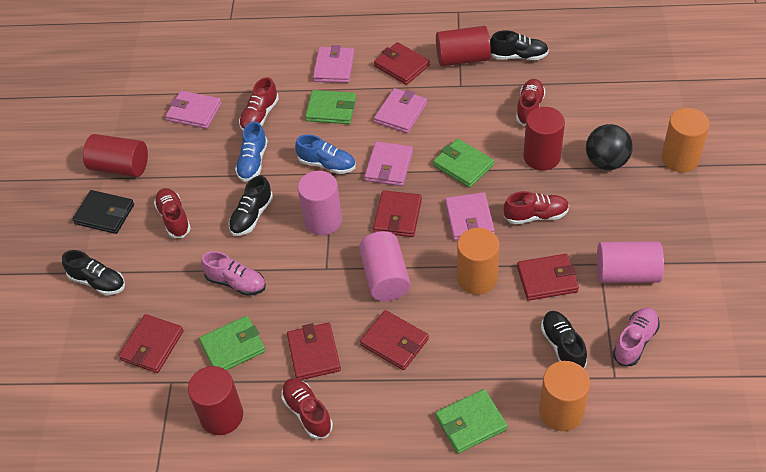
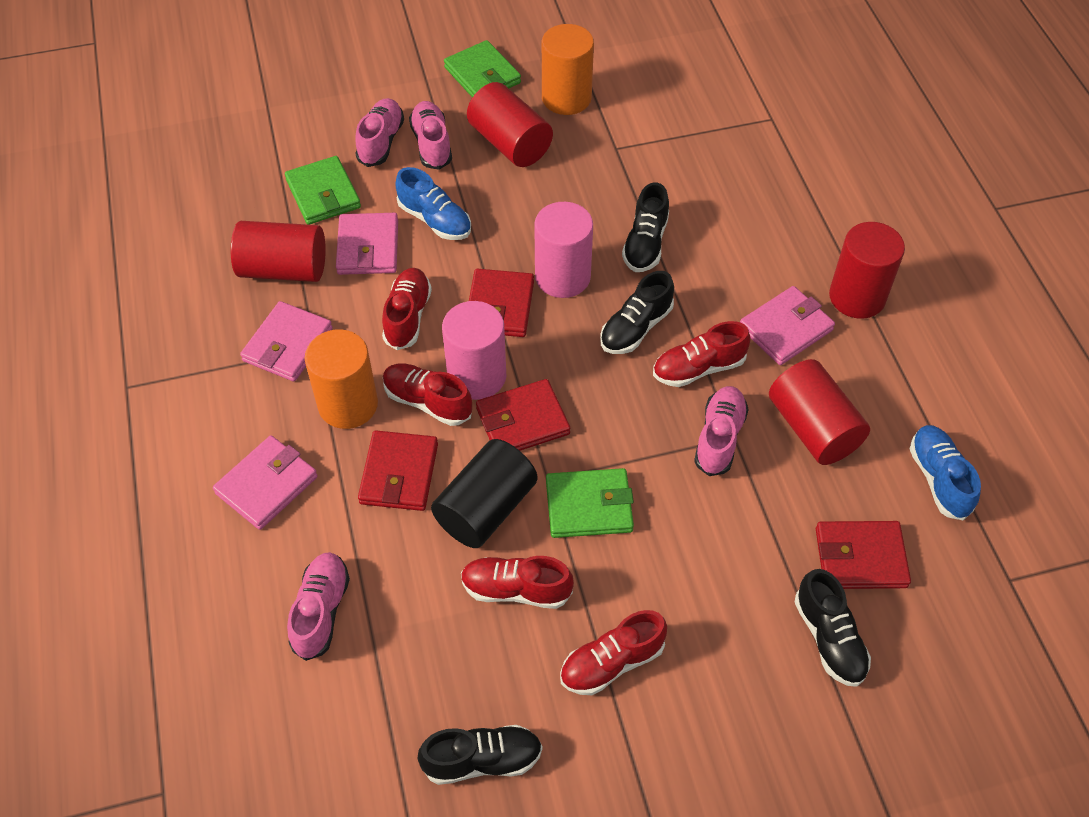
black ball: [586,124,633,170] = 1 -> none = 0
black cylinder: none = 0 -> [431,439,537,548] = 1
black wallet: [72,190,134,234] = 1 -> none = 0
green wallet: [199,316,266,370] [305,90,356,124] [433,139,494,188] [435,389,508,454] = 4 -> [285,156,361,225] [444,40,521,98] [546,468,634,538] = 3
orange cylinder: [457,228,499,295] [539,361,590,431] [661,108,710,172] = 3 -> [305,329,378,429] [542,24,594,115] = 2
pink cylinder: [298,171,342,235] [359,231,411,301] [597,241,664,283] = 3 -> [442,301,506,400] [534,202,593,298] = 2
pink shoe: [201,251,266,296] [613,308,660,366] = 2 -> [287,552,350,661] [355,98,404,167] [409,101,452,170] [694,386,749,476] = 4
pink wallet: [166,91,222,129] [313,45,354,83] [364,142,413,186] [374,88,427,133] [445,192,495,240] = 5 -> [213,436,318,530] [240,301,333,382] [336,213,398,275] [740,286,835,365] = 4
red wallet: [119,314,184,373] [287,323,341,380] [360,310,429,370] [373,190,422,237] [374,42,430,85] [517,254,579,301] = 6 -> [358,431,438,511] [469,269,534,337] [476,379,570,451] [816,521,911,589] = 4

